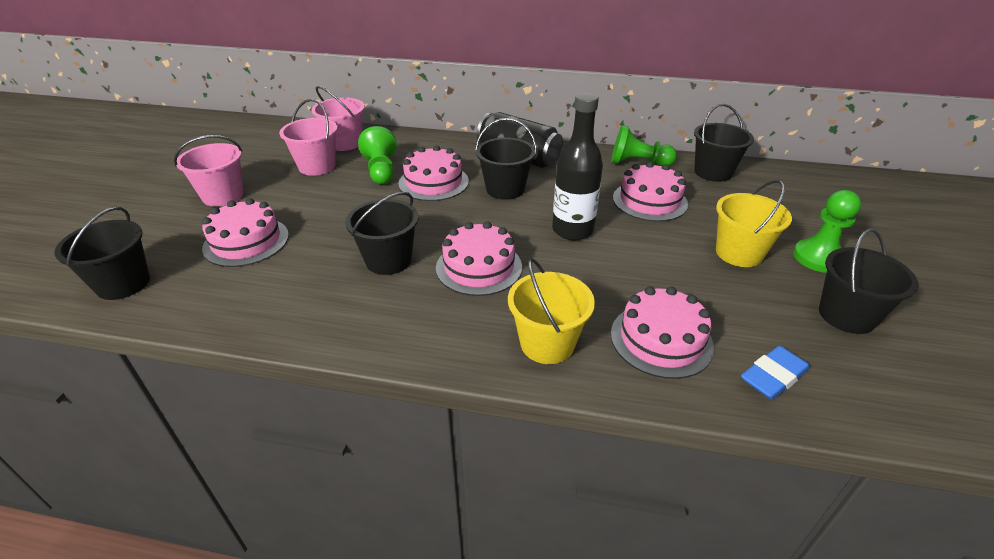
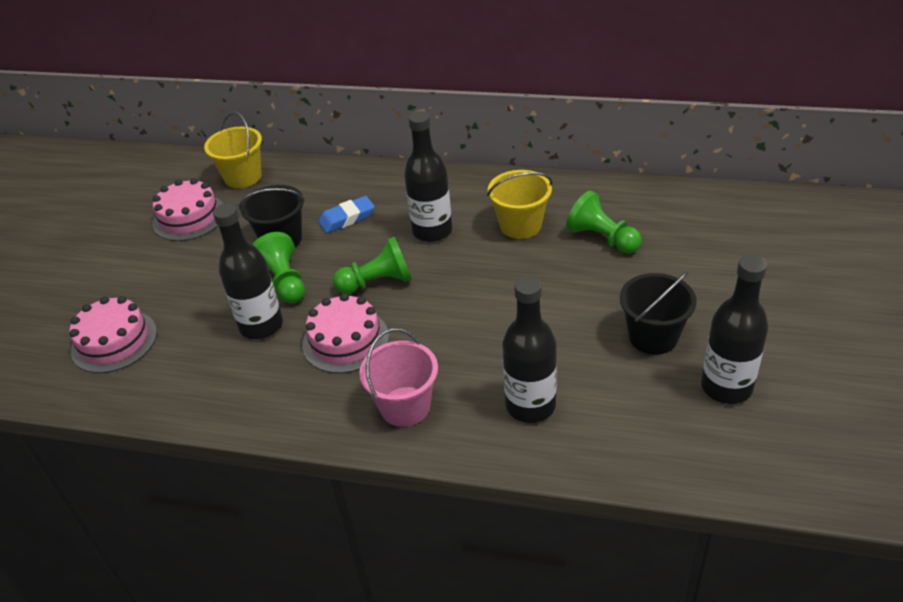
black bottle: [552,92,603,240] = 1 -> [213,203,283,339] [404,111,452,242] [502,276,557,423] [701,255,768,404] = 4
black bucket: [54,207,150,300] [345,192,419,275] [475,118,537,200] [694,104,754,182] [819,229,918,334] = 5 -> [239,185,305,247] [620,271,697,355] = 2
black can: [477,112,563,168] = 1 -> none = 0
pink bucket: [174,135,244,206] [279,99,338,176] [311,86,365,151] = 3 -> [359,328,438,427] = 1
pink cake: [202,198,289,267] [399,145,469,201] [436,222,522,296] [611,287,714,379] [613,162,688,222] = 5 -> [70,296,157,373] [152,178,223,241] [302,293,389,373] = 3

